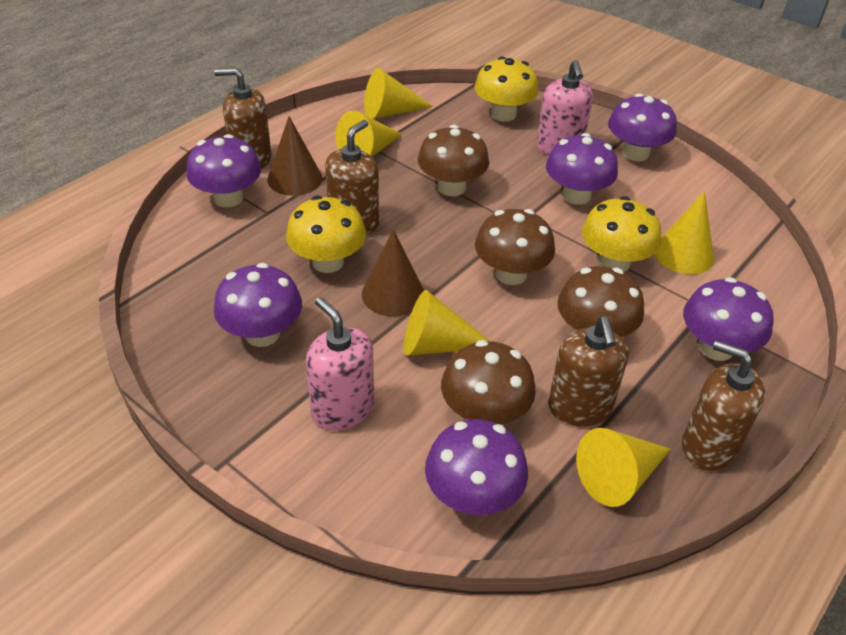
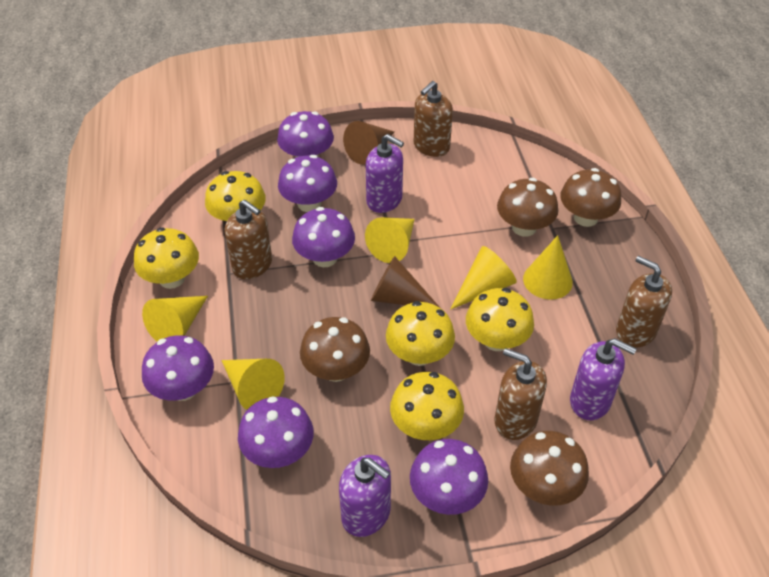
pink soap dispenser: [306,297,374,431] [537,60,593,155] = 2 -> none = 0
purple soap dispenser: none = 0 -> [339,455,391,537] [366,134,404,213] [570,338,637,420] = 3
yellow mushroom: [286,196,366,273] [474,57,539,122] [582,196,661,272] = 3 -> [134,227,199,289] [205,171,266,221] [386,301,455,366] [390,372,464,440] [466,288,534,351] = 5

